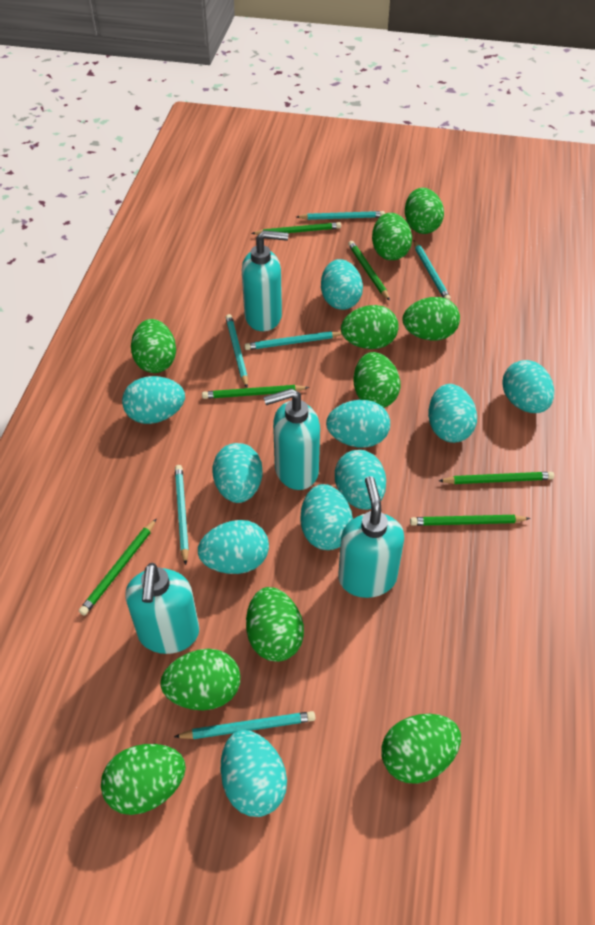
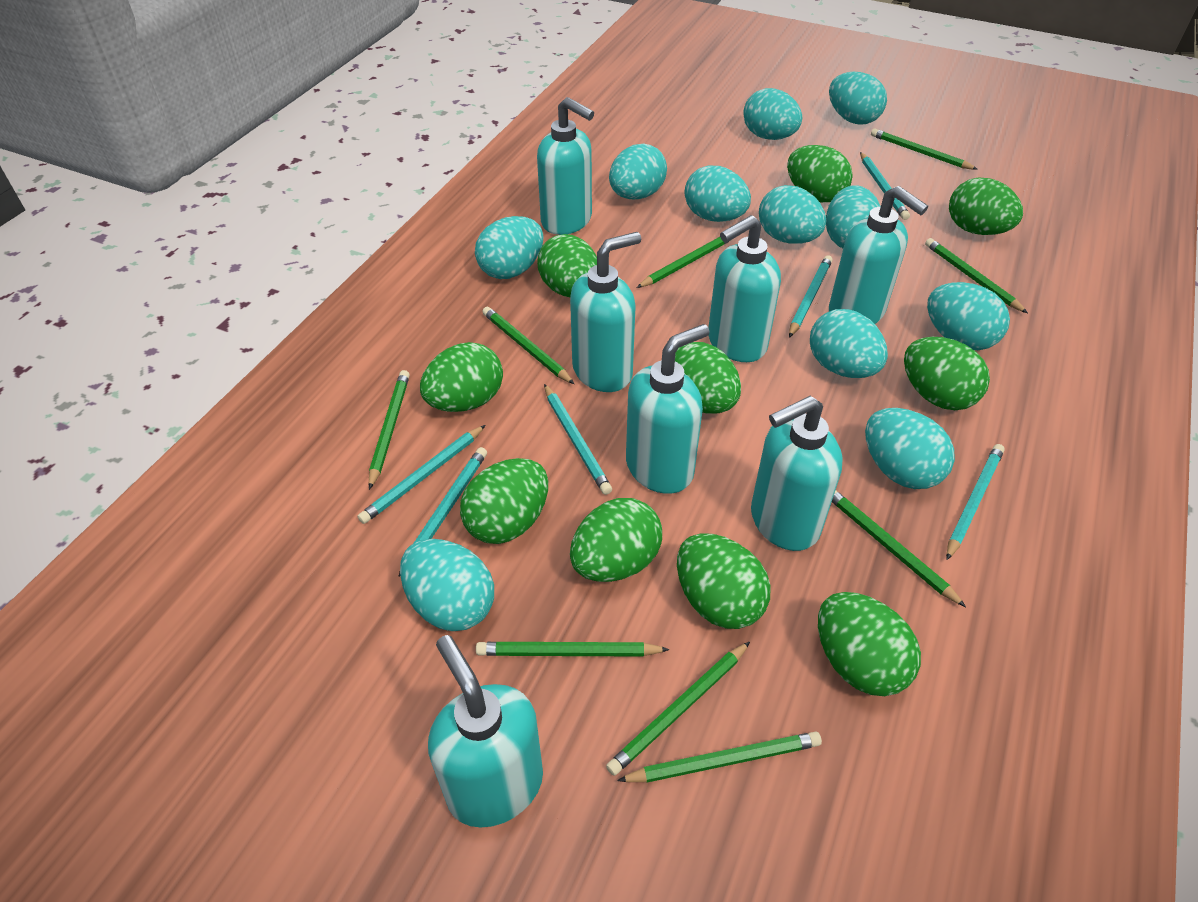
green pencil: [79,519,156,615] [202,385,309,399] [251,222,341,235] [348,241,390,301] [410,515,531,526] [439,472,554,484] = 6 -> [369,370,410,490] [476,642,670,657] [482,307,574,384] [606,642,750,776] [617,732,822,783] [636,237,731,288] [832,490,966,607] [871,128,978,170] [925,238,1028,313] = 9
turquoise egg: [122,376,185,424] [198,520,269,574] [213,443,263,503] [221,730,287,817] [300,484,353,550] [321,259,363,310] [326,400,390,448] [335,450,386,510] [428,384,477,443] [502,360,554,413] = 10 -> [400,539,494,631] [475,216,544,279] [609,144,667,199] [685,166,751,222] [743,88,802,140] [759,185,826,244] [810,309,888,378] [826,185,881,248] [829,72,887,125] [865,408,955,489] [927,282,1010,350] = 11
turquoise soap dispenser: [126,563,199,654] [242,230,288,331] [263,388,320,490] [338,476,404,598] = 4 -> [428,635,543,827] [537,97,594,235] [570,232,641,392] [626,324,710,494] [708,215,781,362] [751,396,843,551] [829,186,928,324] = 7

